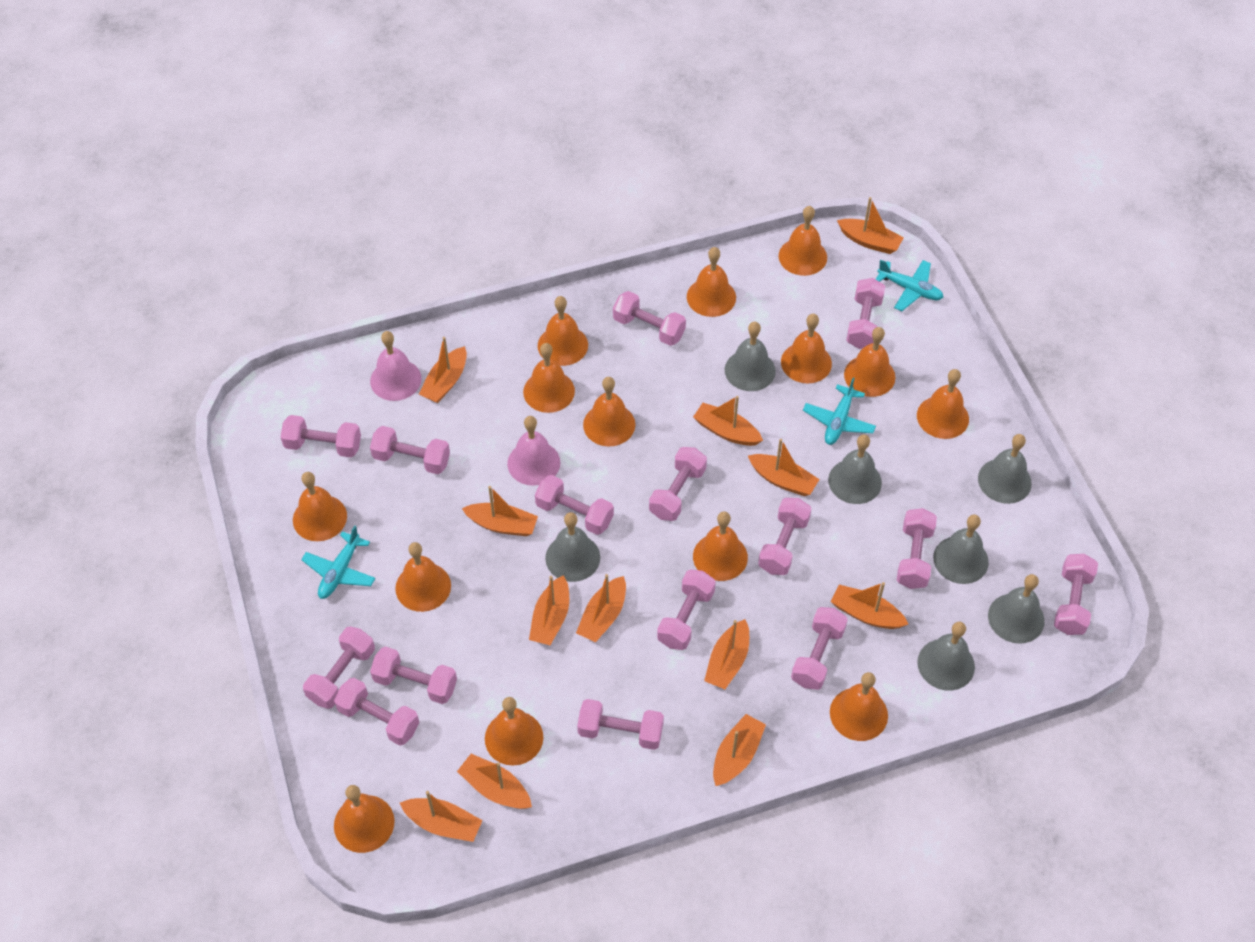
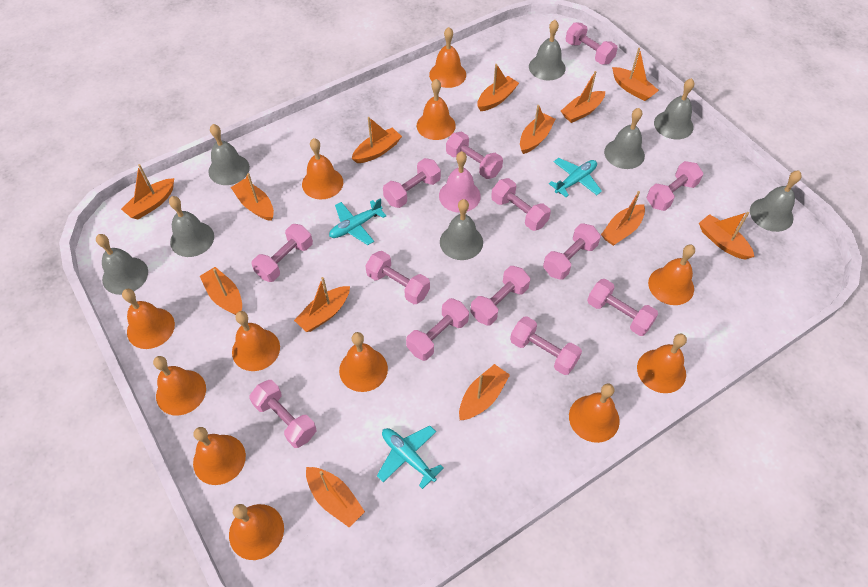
grey bell: [545,512,600,582] [725,321,776,391] [828,434,882,504] [917,622,975,691] [933,514,989,584] [978,434,1032,504] [988,574,1045,644] = 7 -> [96,234,148,295] [169,196,214,257] [208,124,250,185] [440,199,483,260] [529,20,566,80] [604,108,645,169] [654,78,694,139] [750,171,802,232] = 8
orange bell: [293,472,347,541] [334,785,395,853] [395,542,451,612] [485,697,543,766] [523,343,575,413] [538,296,588,366] [583,377,635,446] [687,247,736,317] [693,511,748,581] [779,206,827,276] [781,314,832,383] [830,672,888,741] [844,327,895,397] [917,369,969,439] = 14 -> [122,289,175,349] [153,356,206,415] [193,427,246,485] [229,504,284,560] [232,311,280,371] [302,138,343,199] [339,332,388,392] [417,79,456,140] [429,27,466,88] [569,384,620,443] [637,333,687,393] [648,245,695,305] = 12
orange boat: [400,791,483,842] [419,337,467,403] [457,754,532,809] [462,486,538,536] [529,575,569,645] [576,574,626,643] [693,396,763,446] [704,619,749,689] [713,714,766,786] [748,439,820,496] [831,582,908,629] [837,197,904,254] = 12 -> [121,164,174,220] [200,267,242,315] [231,173,274,221] [294,277,350,332] [306,467,365,527] [352,117,402,163] [459,364,510,420] [477,64,519,111] [520,105,556,154] [561,71,605,123] [601,191,645,246] [612,48,659,101] [699,212,755,260] = 13
pink bell: [370,331,422,401] [507,416,560,486] = 2 -> [439,151,481,213] = 1
pink dumbbell: [281,415,361,457] [303,626,375,709] [334,678,419,746] [370,426,450,474] [370,647,457,704] [535,475,614,535] [577,699,664,750] [613,291,686,346] [649,447,707,521] [657,570,716,650] [758,498,811,575] [791,607,848,690] [846,278,885,349] [897,508,937,589] [1054,554,1098,635] = 15 -> [249,380,316,448] [252,224,313,282] [365,251,430,304] [383,158,441,208] [406,298,469,361] [446,132,503,179] [470,266,530,326] [491,178,551,231] [510,316,582,375] [543,223,601,280] [566,22,618,64] [587,279,658,336] [647,161,703,211] = 13

